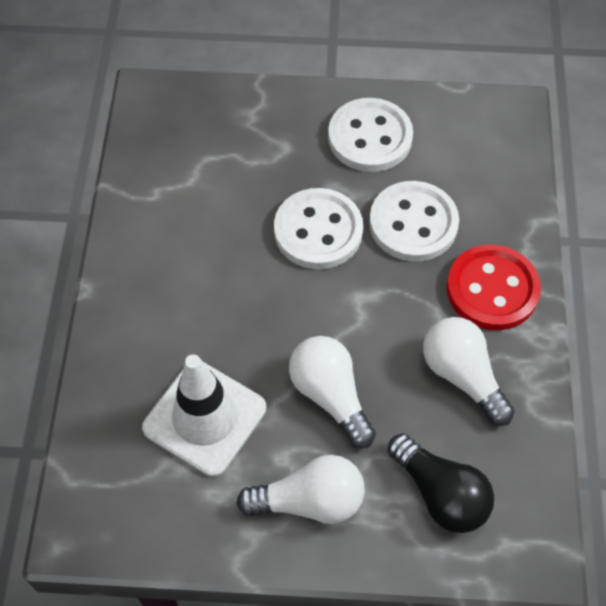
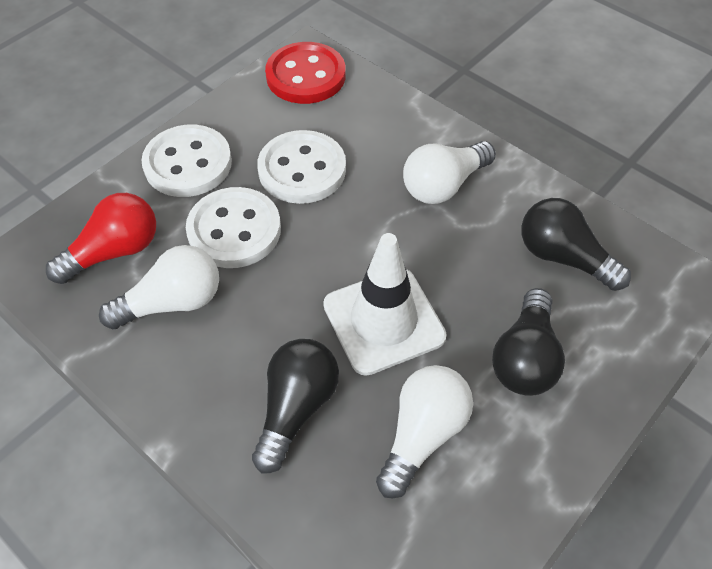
black light bulb: [388,433,494,533] = 1 -> [252,339,339,473] [492,288,565,396] [521,198,631,291] = 3
red light bulb: none = 0 -> [46,193,156,284] = 1

